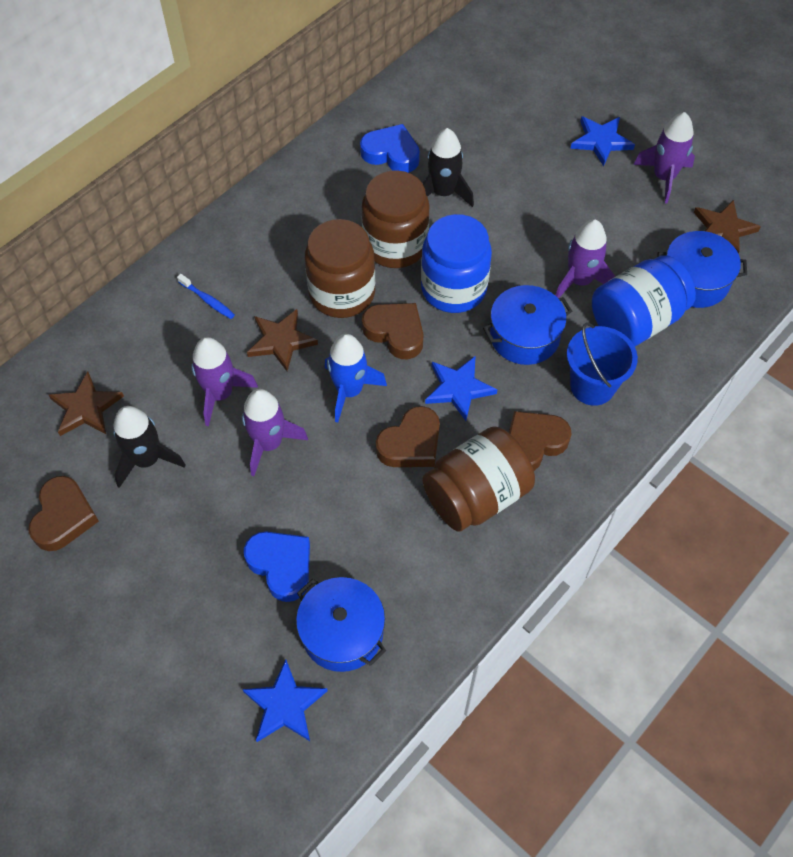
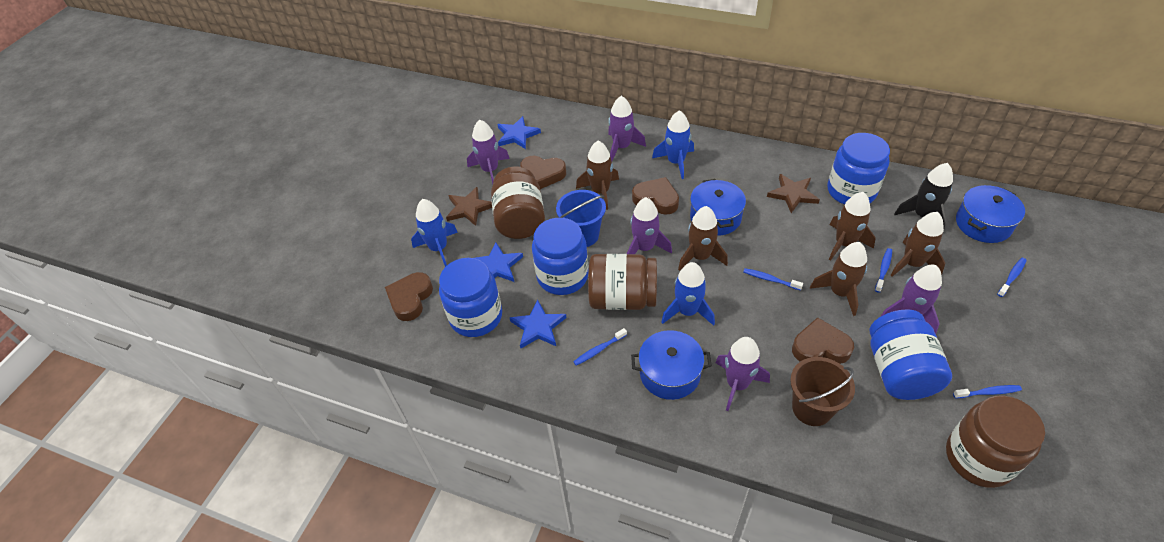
black rocket: [114,406,186,488] [422,128,474,207] = 2 -> [894,163,953,228] = 1
blue heart: [244,531,310,602] [360,124,420,173] = 2 -> none = 0
blue jar: [421,214,492,313] [592,255,696,346] = 2 -> [439,258,502,337] [532,218,589,295] [828,133,890,205] [870,309,952,400] = 4
blue rocket: [325,334,387,422] = 1 -> [411,199,458,267] [652,110,694,179] [661,262,715,326] = 3
blue toothbrush: [177,274,235,319] = 1 -> [573,328,627,366] [743,268,803,290] [875,248,892,293] [953,385,1022,398] [997,258,1027,297] = 5
brown bucket: none = 0 -> [790,357,855,426] = 1
brown rocket: none = 0 -> [576,141,619,210] [678,206,728,271] [810,242,867,316] [829,192,876,261] [891,212,945,277] = 5
brown star: [49,371,124,436] [247,309,318,371] [694,200,761,254] = 3 -> [446,187,492,226] [767,174,820,213] = 2
purple rocket: [191,337,258,426] [242,389,308,476] [555,219,615,298] [634,112,695,203] = 4 -> [467,120,510,184] [608,96,646,162] [627,197,672,254] [715,337,770,411] [880,265,942,334] = 5

